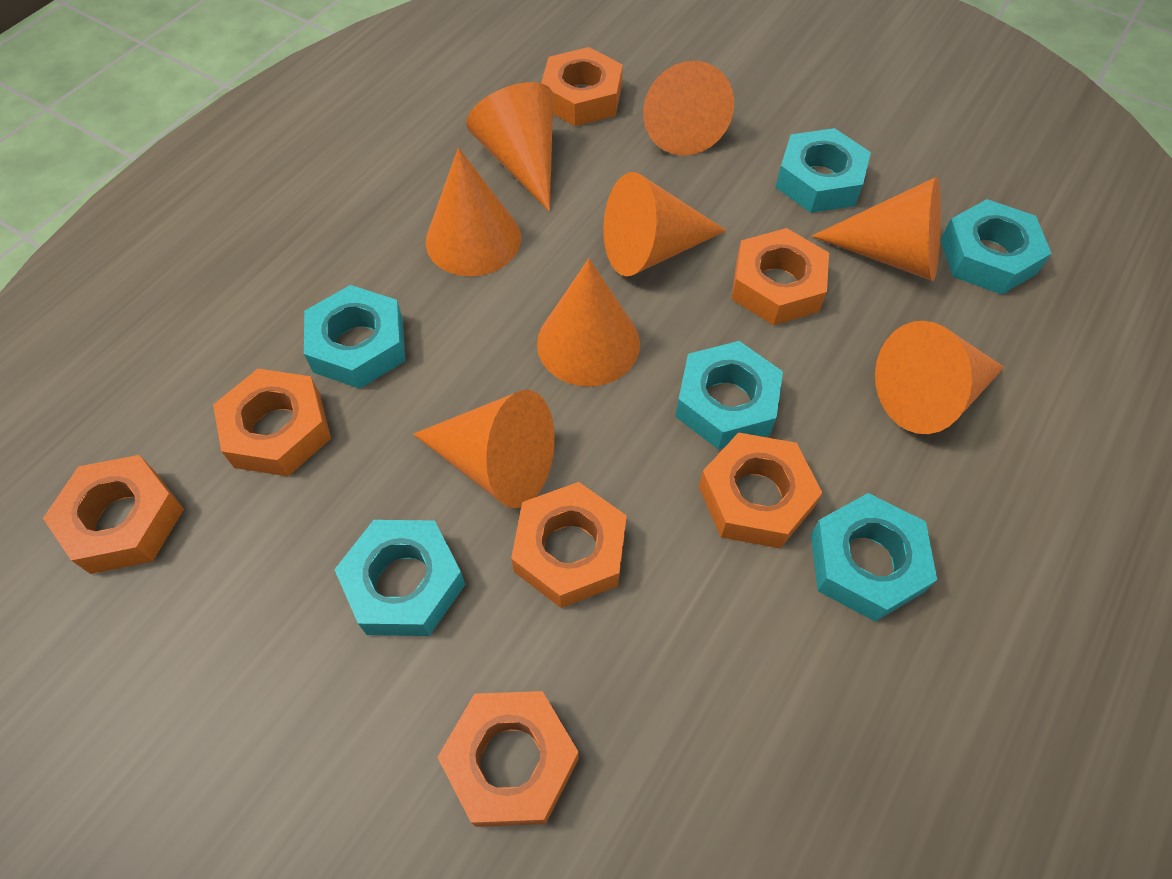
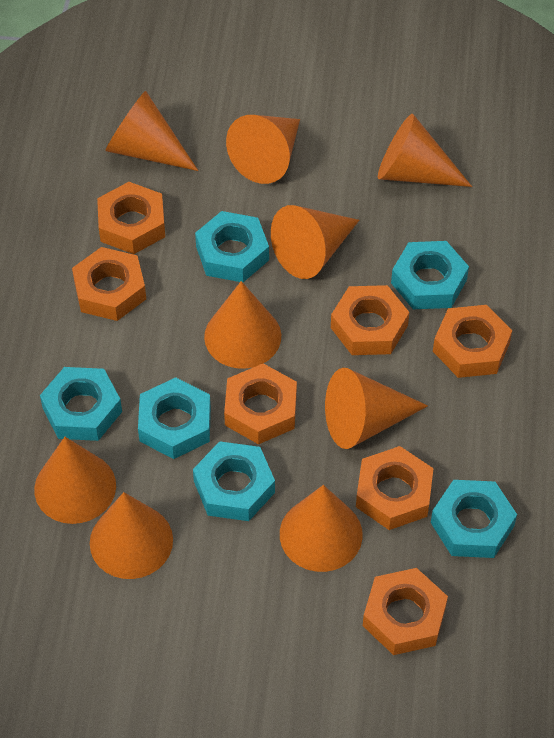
orange cone: [413,390,555,508] [426,148,521,276] [466,82,553,212] [537,259,640,387] [603,172,727,276] [643,61,734,156] [811,177,941,281] [875,321,1004,434] = 8 -> [34,437,116,524] [90,492,173,579] [105,91,198,171] [204,281,281,369] [226,115,300,184] [271,205,359,279] [280,485,363,572] [325,368,428,449] [378,114,472,187] = 9

